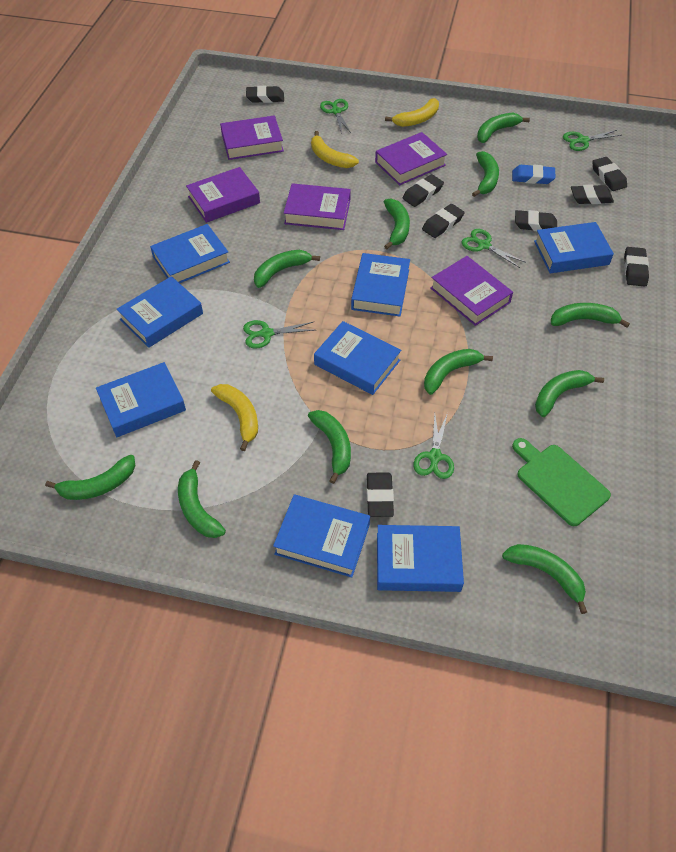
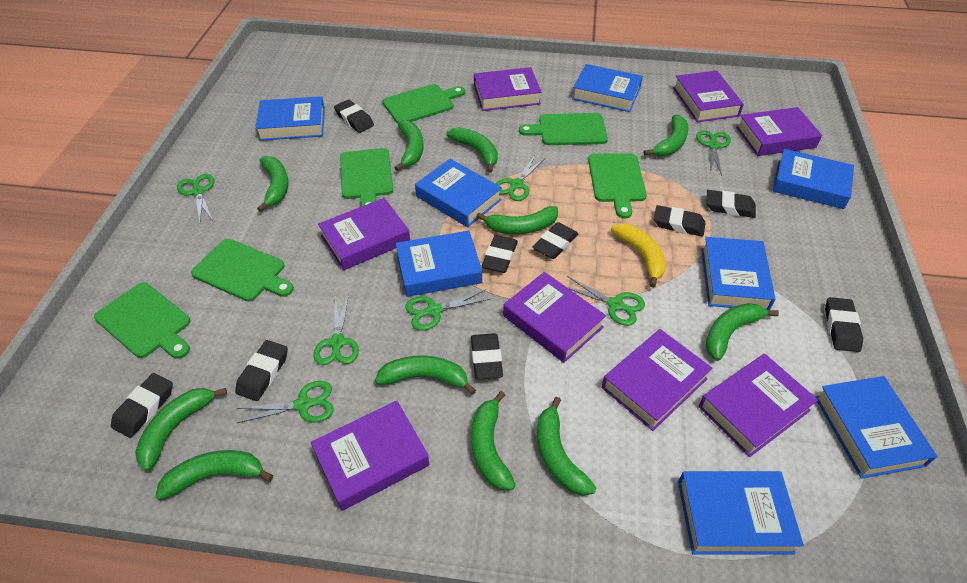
black eraser: [246,86,284,103] [366,473,394,517] [403,174,444,207] [422,204,465,238] [515,210,557,231] [571,184,614,204] [592,157,627,191] [624,247,649,286] = 8 -> [111,373,173,438] [235,340,288,401] [334,100,374,133] [471,333,503,380] [482,235,518,273] [532,222,578,259] [654,205,705,236] [707,190,756,218] [825,297,863,352] = 9
blue eraser: [512,165,555,184] = 1 -> none = 0
green cutting board: [512,438,611,526] = 1 -> [94,283,190,359] [191,239,294,301] [340,148,393,207] [383,84,465,124] [519,113,608,145] [588,153,647,219] = 6
green scissors: [243,320,315,349] [320,99,351,134] [413,413,454,479] [461,229,526,268] [563,130,621,151] = 5 -> [177,174,214,223] [236,381,334,423] [313,295,359,365] [405,289,490,331] [495,155,545,201] [567,276,645,326] [696,130,731,176] = 7
purple book: [186,167,260,223] [220,115,284,160] [284,183,351,230] [375,132,447,185] [430,256,513,326] = 5 -> [311,401,430,511] [318,198,410,270] [474,67,542,111] [503,272,606,363] [602,329,712,431] [673,70,744,122] [698,354,818,457] [736,107,822,156] = 8
yellow banana: [211,384,258,451] [311,131,359,168] [385,98,439,127] = 3 -> [611,223,666,288] = 1

